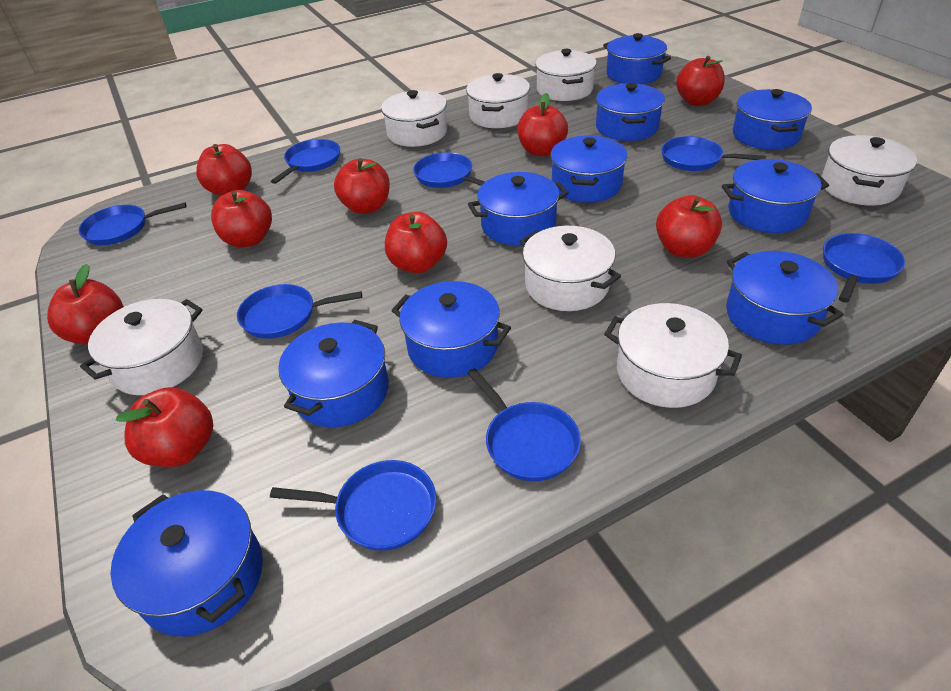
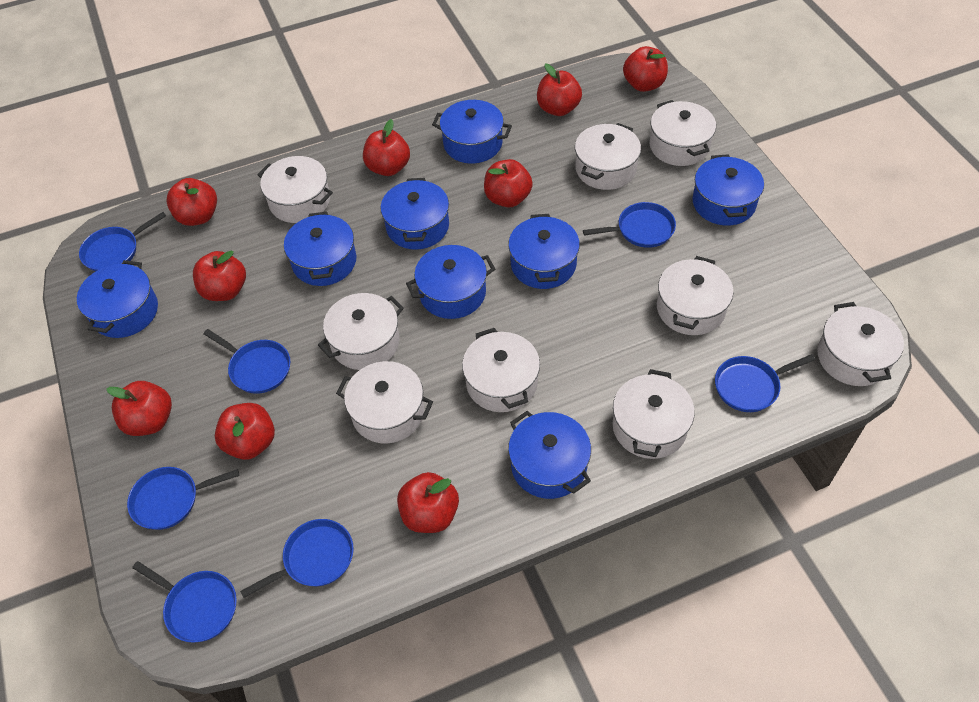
blue pan: [79,203,187,245] [237,284,362,339] [270,460,436,551] [271,139,340,184] [413,152,485,188] [467,368,581,481] [661,136,766,171] [823,233,905,303] = 8 -> [79,212,166,272] [127,467,239,530] [132,561,237,643] [203,329,290,394] [240,519,354,598] [583,202,676,248] [715,354,816,412] = 7
blue pot: [111,490,263,636] [278,320,389,427] [392,281,511,378] [468,172,568,246] [550,135,627,203] [596,83,665,141] [603,33,671,84] [722,159,829,233] [726,251,843,345] [733,89,812,150] = 10 -> [77,260,158,338] [284,212,356,286] [381,178,449,250] [406,245,495,319] [432,100,512,164] [508,214,580,289] [508,411,591,499] [692,154,764,225] = 8
white pot: [80,299,203,395] [381,90,447,147] [466,73,530,128] [520,226,621,311] [535,49,597,101] [604,303,742,408] [821,135,917,206] = 7 -> [257,156,333,223] [318,293,404,370] [336,361,433,443] [462,328,540,412] [575,123,641,190] [613,369,695,459] [649,100,716,166] [657,256,733,335] [817,302,904,386] = 9

